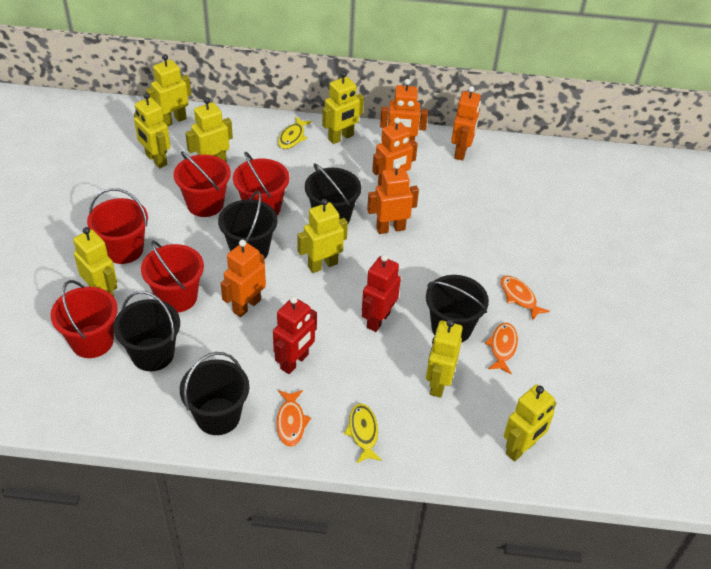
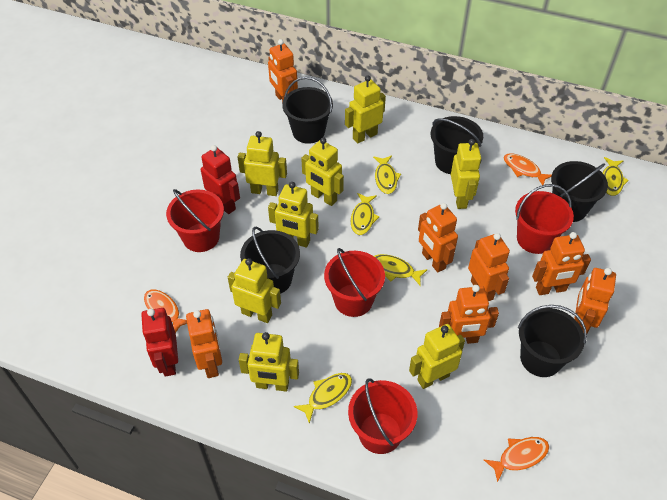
orange robot: [221,240,266,317] [367,162,419,234] [372,117,418,186] [380,79,428,141] [451,86,481,160] = 5 -> [186,309,222,378] [268,39,298,103] [418,203,458,272] [439,285,499,344] [468,233,510,301] [532,232,591,295] [574,268,616,333] = 7
red bucket: [50,280,118,358] [87,188,148,264] [141,241,204,312] [174,151,231,217] [233,152,289,215] = 5 -> [166,189,224,252] [324,248,385,317] [348,378,417,454] [515,184,574,254] = 4
yellow fish: [278,116,312,149] [344,403,382,463] = 2 -> [294,373,352,424] [351,193,380,235] [373,155,401,194] [374,254,428,285] [603,157,629,196] = 5

